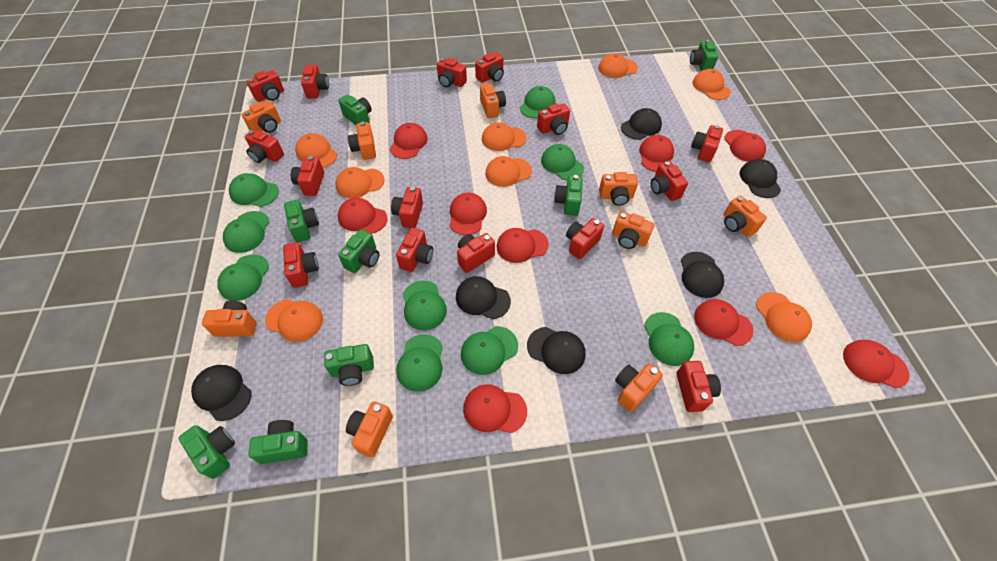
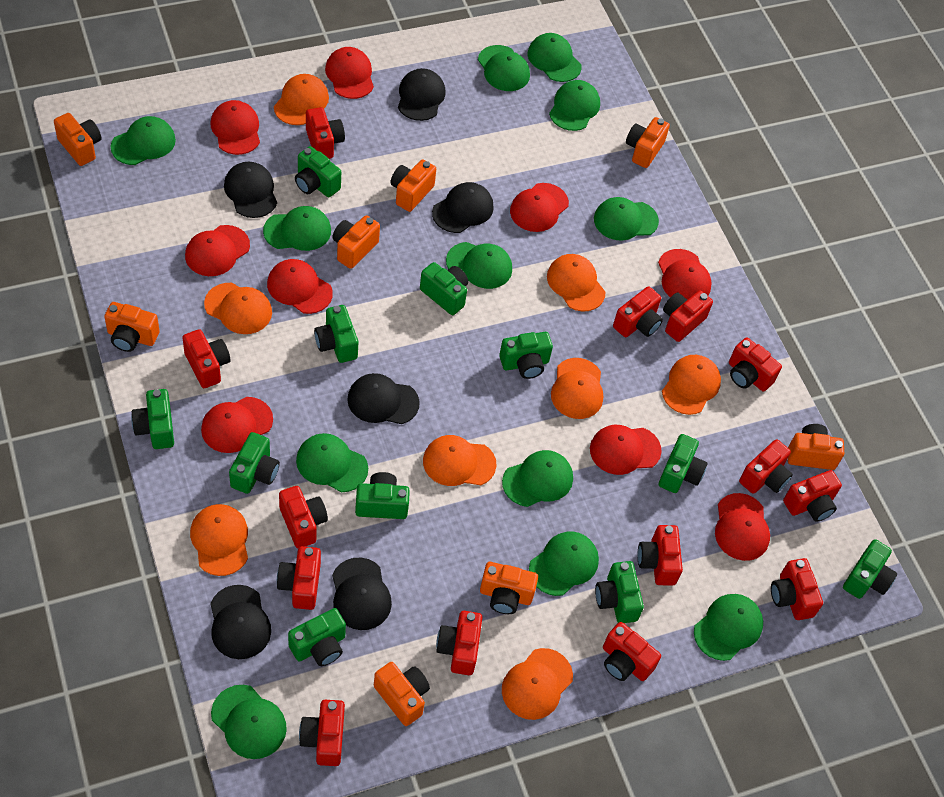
green camera: [178,425,235,479] [248,420,308,464] [284,200,319,242] [324,344,374,386] [338,95,372,125] [338,229,379,273] [554,175,583,216] [690,40,718,71] = 8 -> [131,389,174,449] [229,432,280,494] [288,608,346,666] [295,146,341,197] [314,305,358,363] [355,472,410,519] [420,262,468,315] [499,332,553,379] [595,561,644,623] [659,434,707,493] [843,539,897,599] = 11
green cap: [217,254,269,301] [223,211,269,253] [229,173,279,207] [396,334,443,392] [403,281,447,330] [461,326,518,375] [520,86,556,118] [541,144,584,180] [644,312,694,366] = 9 -> [111,116,176,165] [211,685,287,759] [263,206,331,251] [296,433,368,492] [446,242,512,289] [478,45,530,91] [502,450,573,507] [528,33,582,82] [529,531,599,596] [549,80,600,131] [594,197,659,241] [694,594,763,661] = 12
orange camera: [202,300,257,337] [242,101,281,133] [346,402,393,457] [348,122,376,160] [480,83,506,118] [599,172,638,206] [612,211,655,249] [615,363,663,412] [723,196,767,237] = 9 -> [54,113,102,166] [104,302,160,352] [332,215,380,269] [374,662,430,726] [390,160,436,212] [480,562,538,614] [626,117,670,168] [788,424,844,470] = 8
red camera: [245,130,284,163] [246,70,284,102] [283,242,319,288] [291,156,324,196] [301,65,329,98] [391,187,423,228] [396,228,433,272] [437,58,467,87] [457,233,495,273] [475,52,504,83] [537,103,570,135] [566,218,604,259] [651,161,688,201] [676,361,721,412] [691,125,723,162] = 15 -> [182,329,230,388] [277,546,321,610] [279,486,328,548] [299,700,345,766] [306,107,345,159] [436,611,482,675] [603,622,661,681] [613,286,663,337] [637,525,683,586] [663,290,713,342] [729,337,782,391] [739,439,793,494] [771,558,823,620] [783,470,842,522] = 14

